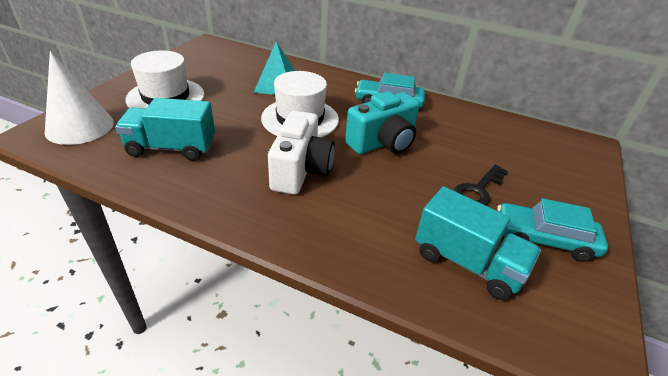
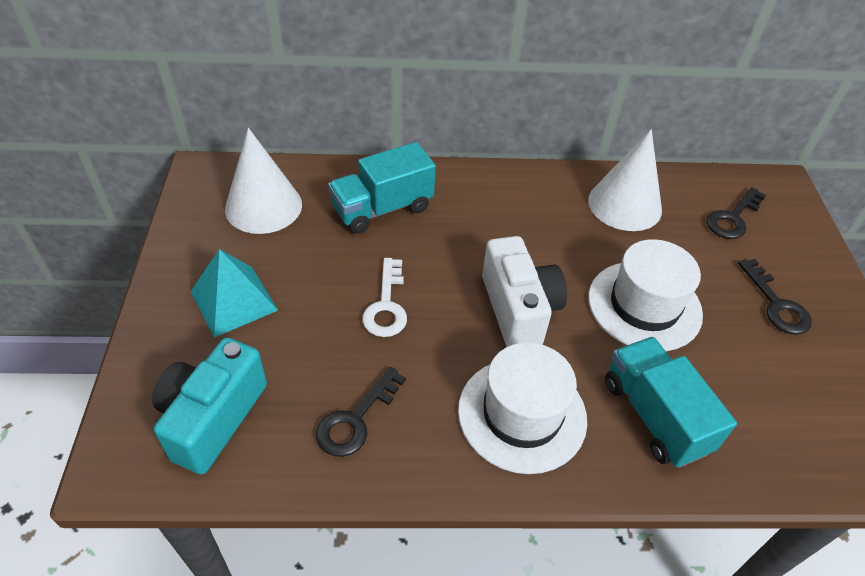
black key: [454,165,508,206] = 1 -> [316,367,406,457] [706,187,766,239] [738,259,811,335] = 3
turquoise car: [355,73,425,108] [497,198,608,262] = 2 -> none = 0
white cone: [45,51,114,145] = 1 -> [225,128,302,234] [588,129,662,231] = 2
white key: none = 0 -> [362,258,407,337] = 1

